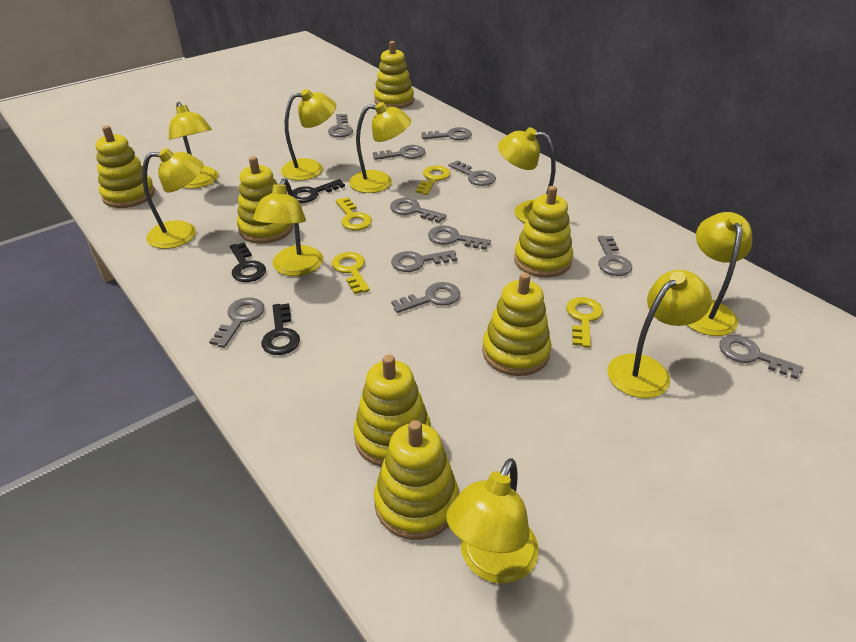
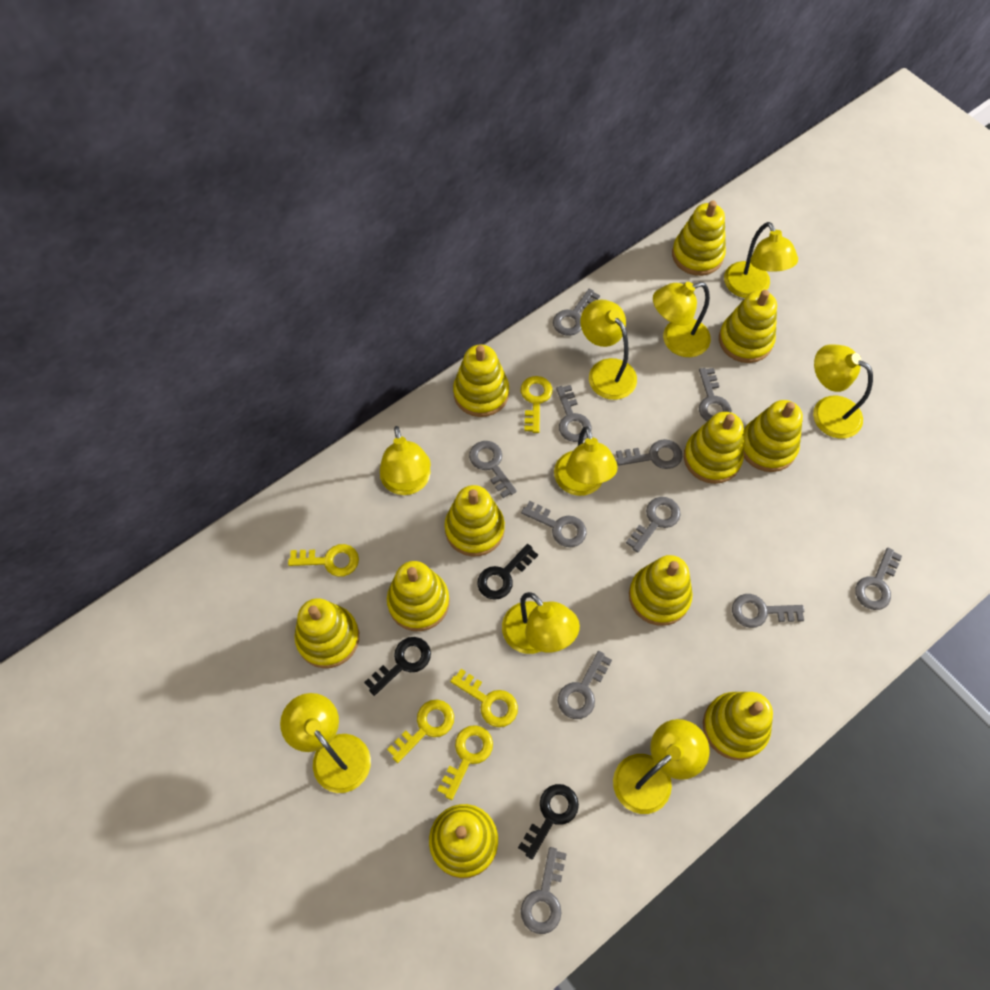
yellow key: [332,252,370,294] [335,197,372,230] [416,166,450,195] [566,297,603,348] = 4 -> [288,544,359,577] [387,700,454,763] [437,725,493,800] [450,669,518,727] [521,376,552,433] = 5
yellow stacking toy: [96,126,155,208] [237,156,293,244] [353,355,431,467] [374,41,414,109] [374,420,459,540] [482,272,552,376] [514,186,573,278] = 7 -> [294,598,359,668] [387,561,449,631] [429,804,498,878] [444,485,505,556] [453,345,509,417] [629,555,693,626] [672,200,726,276] [684,412,744,484] [703,692,773,760] [719,290,777,363] [743,400,803,472] = 11

